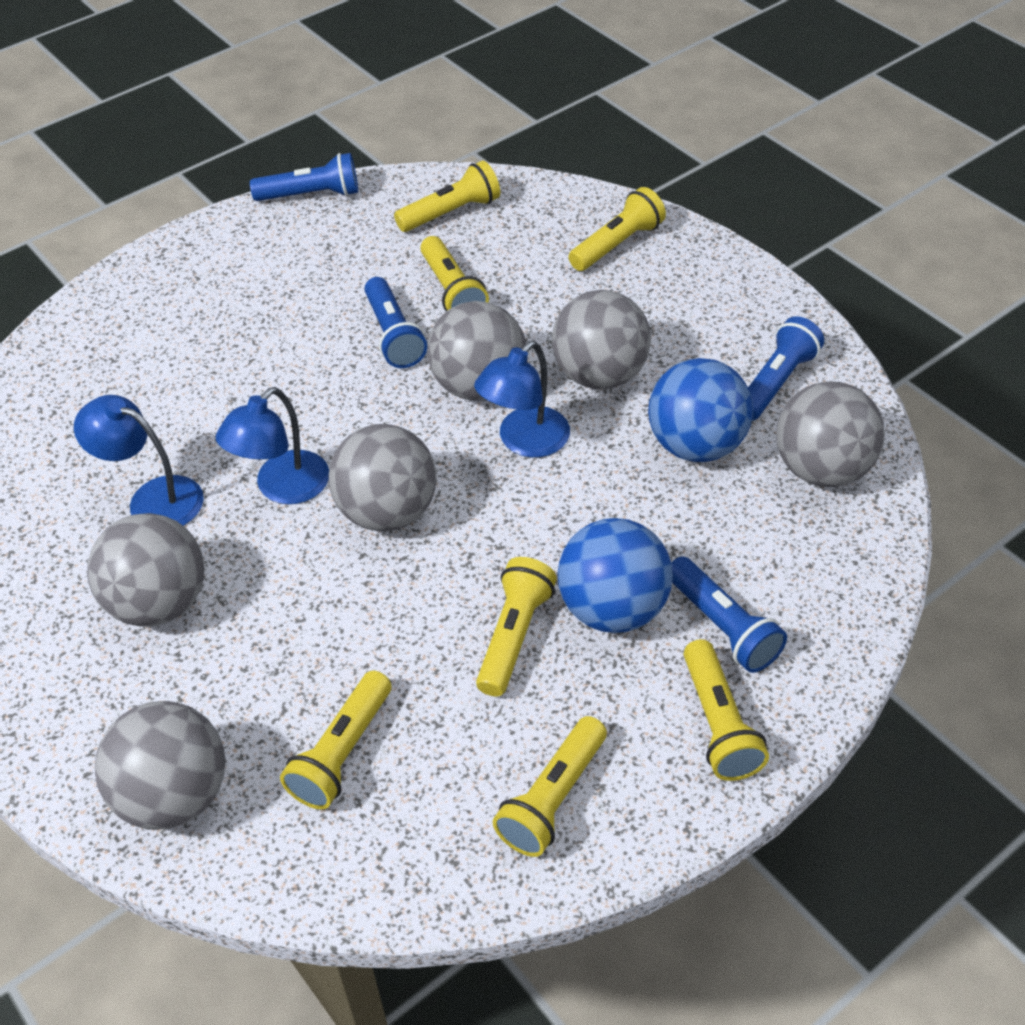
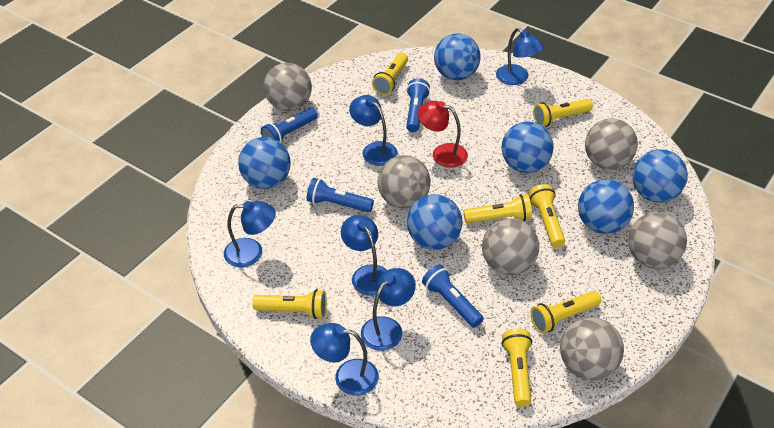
blue ball: [557,518,673,633] [648,358,753,462] = 2 -> [238,137,291,189] [407,194,462,250] [434,33,481,80] [502,121,553,173] [578,179,634,234] [632,149,688,203] = 6
blue lamp: [74,395,204,526] [216,387,329,504] [474,341,570,457] = 3 -> [224,201,276,267] [310,323,379,396] [341,215,387,296] [349,95,398,166] [361,268,416,351] [496,28,544,85] = 6
red lamp: none = 0 -> [417,101,468,168] = 1

